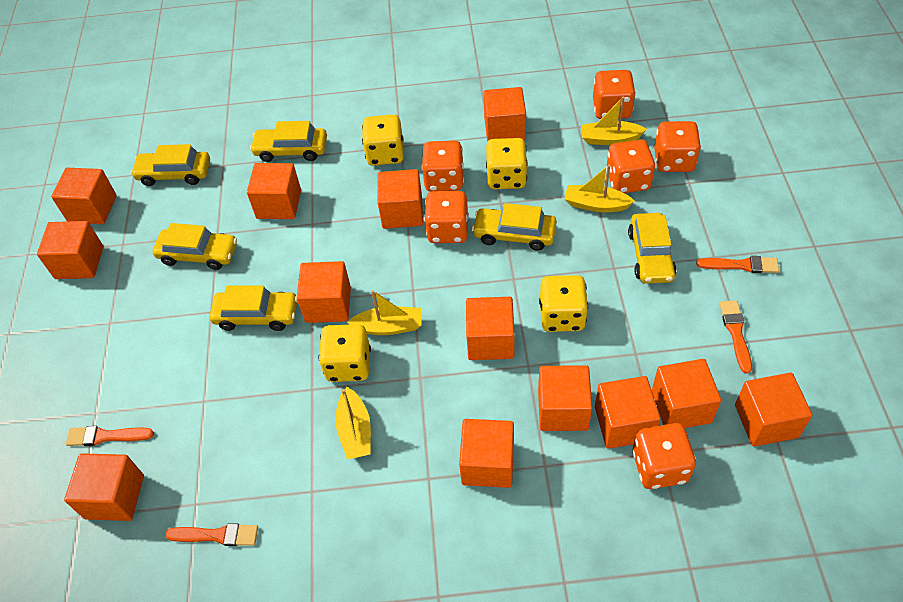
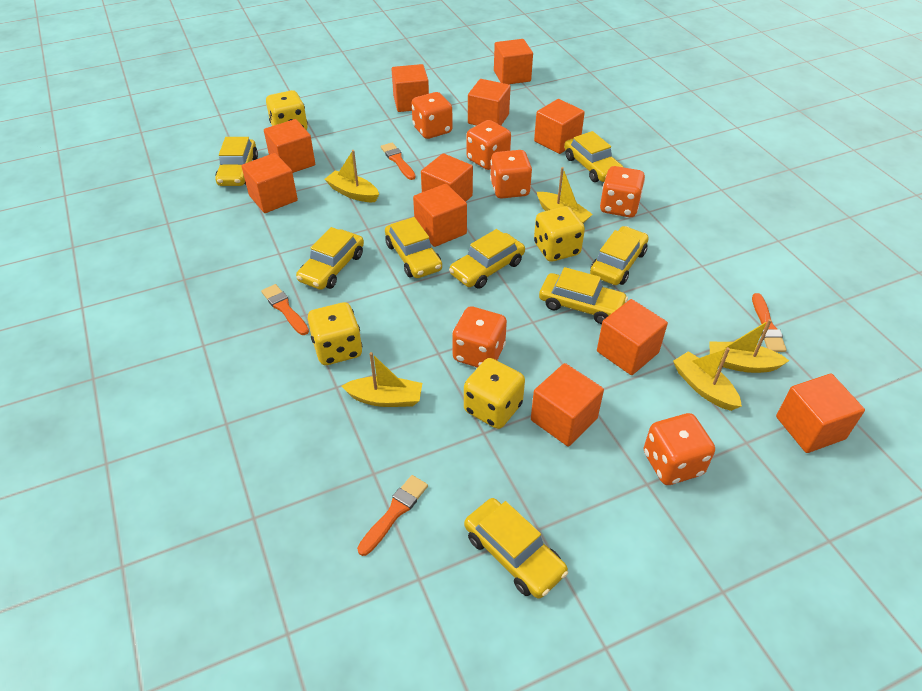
orange cube: [37,221,103,279] [51,168,117,224] [64,453,144,521] [247,163,301,219] [297,261,351,323] [377,169,423,229] [459,419,514,488] [466,297,515,360] [484,87,526,142] [538,365,592,431] [595,376,660,449] [652,359,721,428] [735,373,812,447] = 13 -> [241,153,298,213] [264,119,315,173] [392,64,429,112] [413,184,467,247] [421,153,473,202] [468,79,511,126] [494,39,533,84] [531,363,604,446] [534,99,585,154] [597,299,668,375] [776,374,865,453] = 11
yellow boat: [335,387,371,460] [347,290,422,335] [565,164,635,212] [581,96,647,145] = 4 -> [325,150,379,202] [342,352,422,407] [537,167,593,224] [673,347,742,411] [709,319,789,373] = 5
yellow car: [131,144,210,186] [153,223,237,270] [210,286,297,331] [250,121,327,162] [472,203,557,251] [628,213,676,284] = 6 -> [215,137,258,186] [296,227,364,290] [385,217,442,278] [449,229,525,289] [464,498,568,599] [539,267,628,324] [564,131,623,182] [590,226,649,285] = 8

